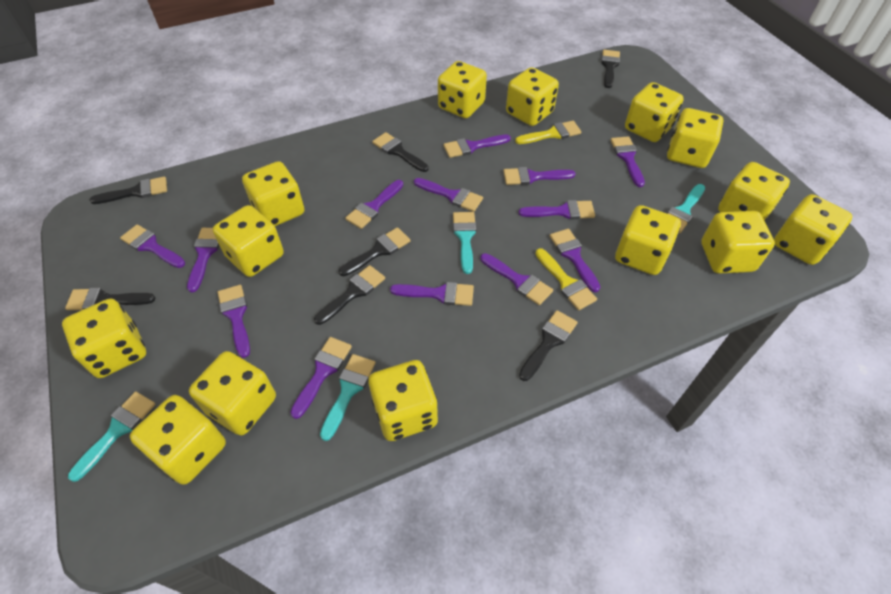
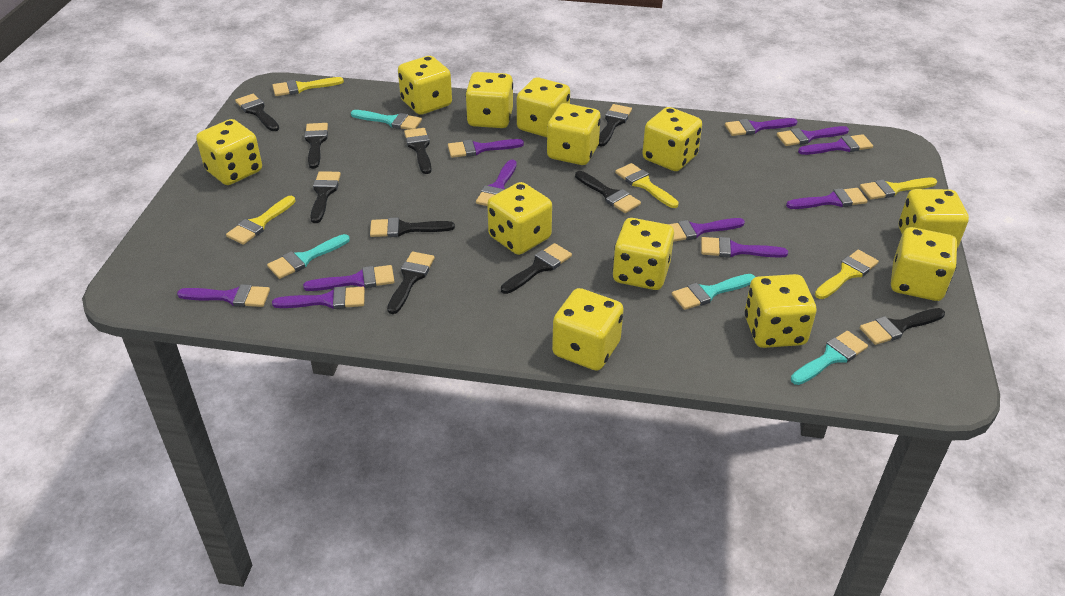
black brush: [65,288,155,310] [90,176,167,204] [314,265,385,325] [339,227,410,276] [372,132,429,172] [519,310,578,381] [601,50,620,88] = 7 -> [235,94,279,131] [304,123,328,169] [310,171,341,223] [370,218,455,237] [387,252,435,314] [404,128,432,174] [501,243,572,294] [575,171,641,213] [598,104,632,146] [860,308,945,345] = 10
purple brush: [120,224,185,268] [187,228,219,292] [218,285,250,358] [290,337,352,419] [345,180,403,229] [390,282,474,306] [414,178,483,212] [443,134,511,158] [480,253,553,305] [503,167,576,185] [519,200,595,219] [550,229,600,292] [611,136,645,187] = 13 -> [177,284,270,307] [272,286,365,309] [303,265,395,291] [448,139,524,158] [476,160,517,206] [668,218,745,242] [701,237,788,258] [725,118,798,136] [777,126,849,146] [786,188,868,209] [798,134,873,155] = 11
yellow brush: [515,121,581,144] [535,248,597,310] = 2 -> [226,196,296,245] [272,77,344,96] [615,163,679,208] [815,250,879,299] [860,178,937,200] = 5
yellow dice: [62,299,146,378] [130,395,226,485] [189,351,276,436] [213,205,284,277] [242,161,304,226] [368,360,438,441] [438,61,487,118] [506,67,559,126] [615,205,681,275] [625,82,684,142] [667,108,723,168] [701,211,775,273] [718,162,790,221] [774,194,852,265] = 14 -> [196,119,262,185] [398,56,452,115] [465,72,513,128] [487,182,552,255] [517,77,570,137] [547,103,601,165] [552,288,624,371] [613,218,674,290] [642,107,702,171] [745,274,817,348] [891,227,958,301] [899,189,969,248] = 12

